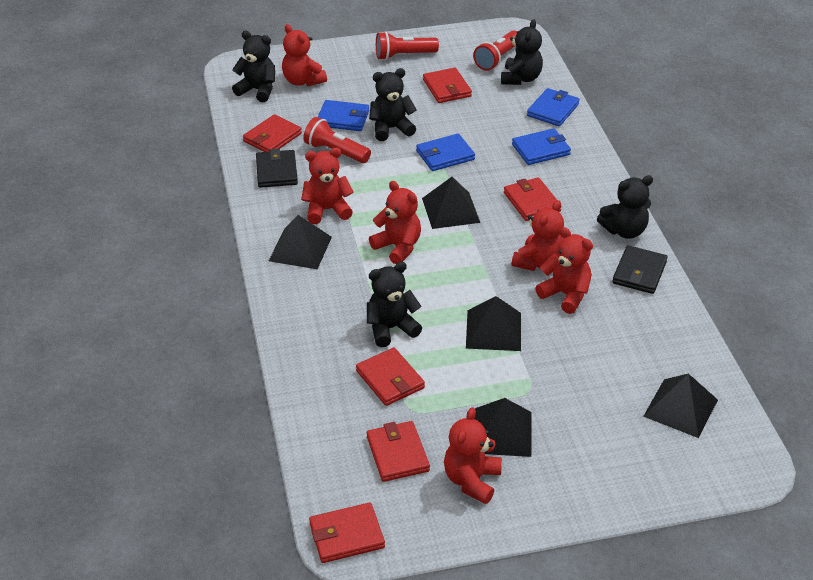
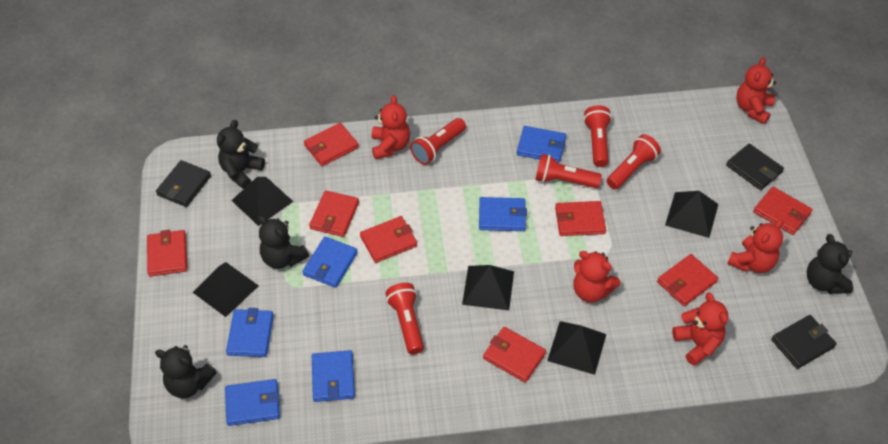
black teddy bear: [232,31,275,102] [367,262,422,347] [369,68,417,141] [501,19,543,85] [597,175,653,239] = 5 -> [155,345,217,398] [217,120,265,189] [258,216,309,269] [807,234,853,294] = 4
black wallet: [256,149,298,188] [612,245,668,294] = 2 -> [156,160,211,207] [726,144,784,190] [771,315,837,369] = 3
blue wallet: [318,100,369,131] [416,134,475,171] [512,128,571,165] [527,88,580,126] = 4 -> [225,379,280,426] [226,308,274,357] [302,237,358,288] [312,350,355,402] [479,197,527,231] [517,126,566,163] = 6
red flashlight: [303,117,371,163] [376,31,439,60] [473,30,517,71] = 3 -> [386,283,424,354] [410,118,466,165] [535,154,602,188] [583,105,612,167] [607,134,661,189] = 5
red teddy bear: [282,24,327,86] [301,148,354,224] [369,181,421,264] [444,407,502,504] [511,200,564,271] [535,227,593,314] = 6 -> [372,95,410,160] [573,251,620,303] [672,292,728,366] [727,219,784,273] [736,57,776,124] = 5
red wallet: [243,114,302,152] [309,503,385,563] [356,348,425,406] [367,421,430,482] [423,68,472,103] [504,177,562,221] = 6 -> [147,230,187,277] [304,123,359,166] [309,190,359,237] [360,216,417,263] [483,327,546,383] [555,201,606,236] [657,254,718,306] [753,187,812,235] = 8

